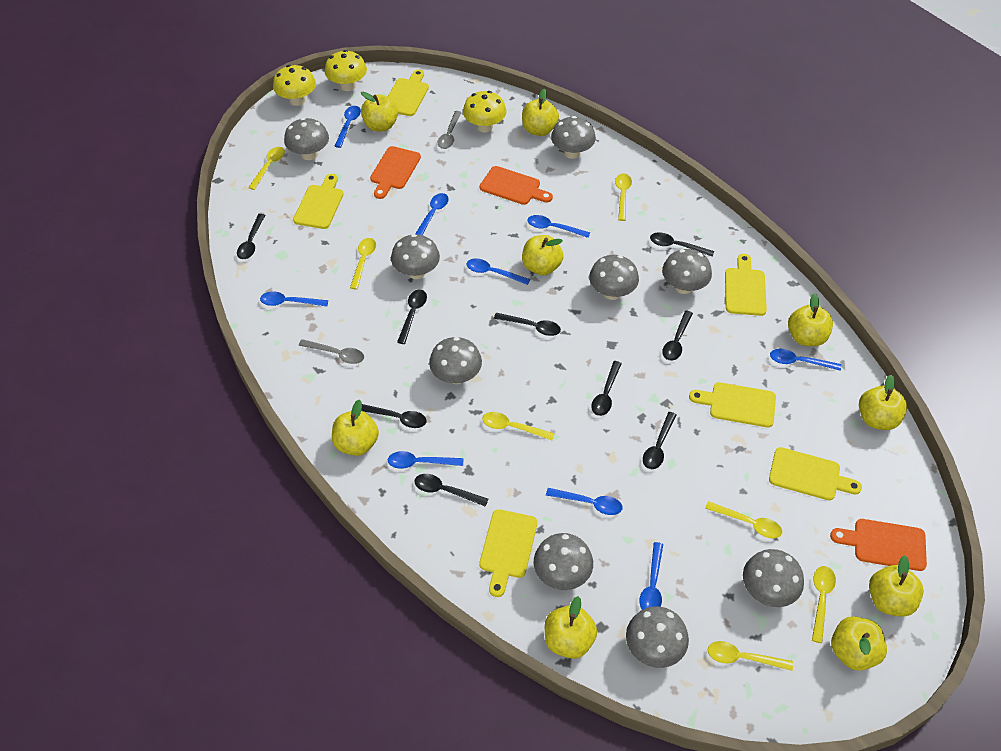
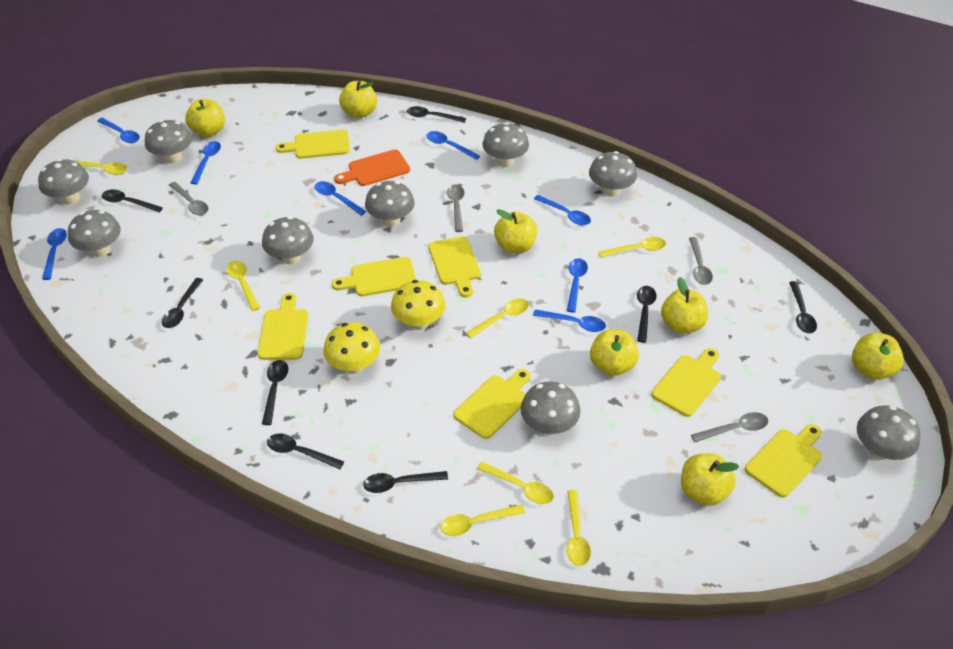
black spoon: [237,214,265,259] [361,404,427,428] [397,290,427,344] [414,474,488,507] [494,313,561,336] [591,361,622,416] [643,412,677,469] [650,232,714,257] [662,311,693,361] = 9 -> [102,189,163,213] [162,278,203,328] [262,360,288,425] [267,433,344,469] [363,471,448,493] [407,106,466,123] [637,286,657,343] [789,281,817,334] = 8
blue spoon: [260,291,328,307] [335,106,361,148] [388,451,463,469] [415,193,449,235] [466,258,530,285] [527,215,590,238] [546,488,622,515] [639,542,663,610] [770,349,841,371] = 9 -> [42,228,67,280] [97,118,140,143] [190,141,221,185] [314,181,366,216] [426,131,480,160] [533,309,606,332] [534,195,591,225] [567,258,588,313] = 8
grey spoon: [299,339,364,364] [437,111,462,149] = 2 -> [169,182,209,216] [447,185,465,232] [689,237,713,285] [691,412,768,443] = 4
orange cutting board: [370,146,421,199] [480,166,553,205] [830,519,927,571] = 3 -> [334,150,410,186] = 1
yellow apple: [332,400,379,456] [361,92,398,131] [522,89,559,136] [522,235,563,275] [545,596,597,659] [788,293,833,346] [831,616,887,671] [859,375,907,430] [869,555,924,617] = 9 -> [185,99,225,137] [339,81,377,118] [494,209,537,253] [590,329,639,376] [661,277,708,334] [681,453,739,506] [852,333,904,380] = 7
yellow cutting board: [293,174,343,229] [388,69,429,116] [479,509,537,597] [689,382,776,427] [725,254,767,316] [769,447,862,500] = 6 -> [258,293,308,360] [276,130,350,159] [332,257,417,296] [428,236,481,297] [454,369,531,439] [651,348,721,417] [745,424,822,498] = 7
yellow mushroom: [273,65,316,106] [325,50,367,91] [463,91,506,132] = 3 -> [323,322,380,374] [391,280,445,330] = 2

